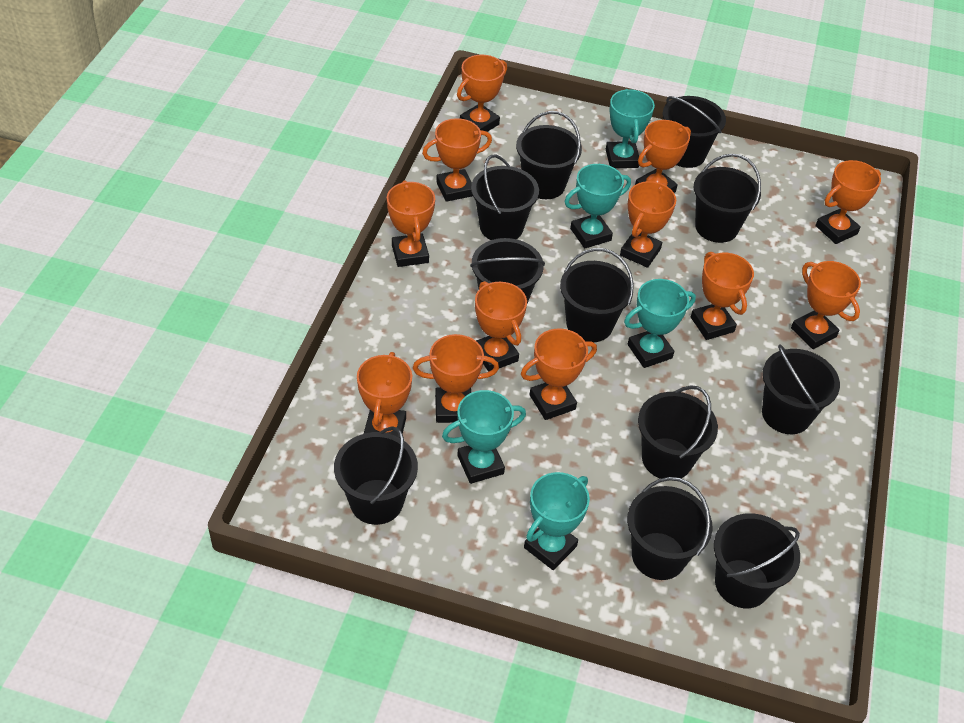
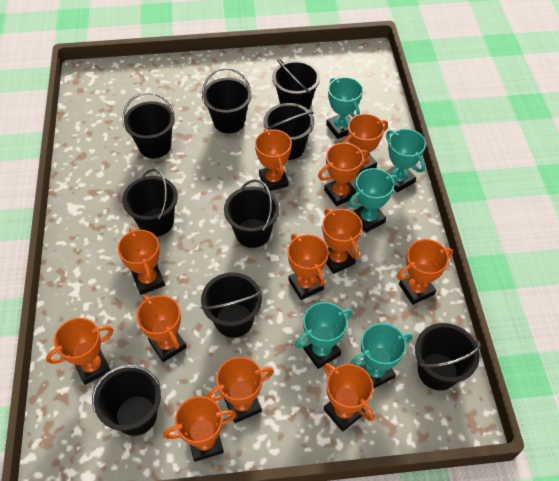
black bucket: [334,426,418,525] [470,238,545,304] [471,154,539,240] [516,111,582,199] [560,248,634,342] [627,477,712,580] [638,385,718,479] [662,96,726,168] [694,154,761,243] [714,513,800,608] [762,345,840,434] = 11 -> [92,365,161,436] [122,92,175,159] [122,169,178,237] [201,272,262,338] [202,68,252,133] [224,179,280,248] [264,103,314,160] [272,59,320,110] [415,323,481,391] = 9

